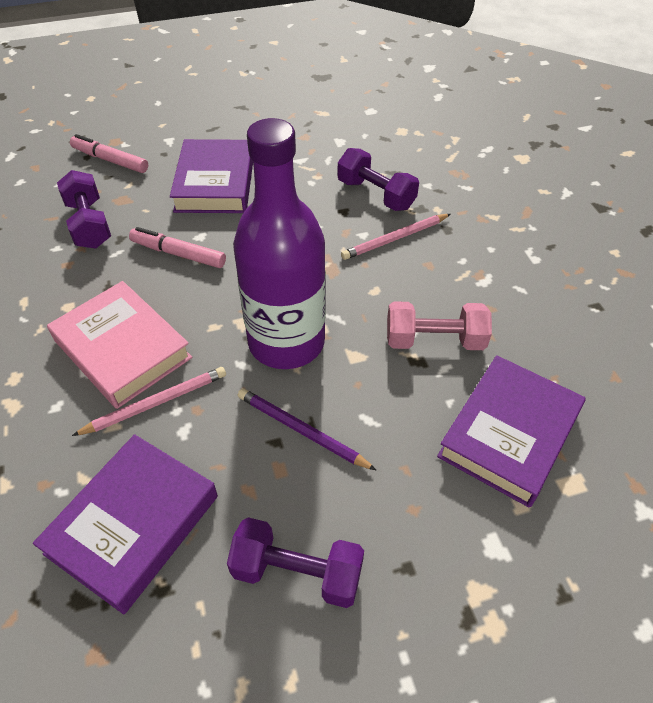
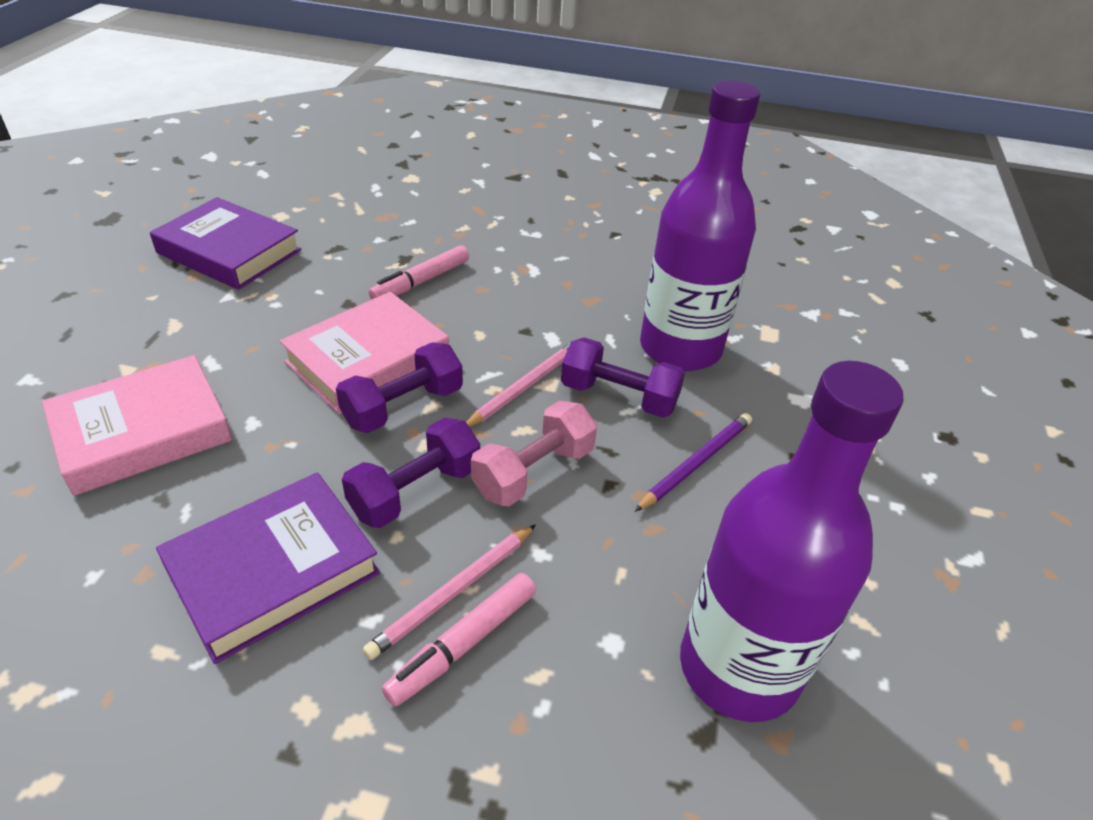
pink book: [47,281,192,409] = 1 -> [42,355,232,496] [280,292,449,414] = 2
purple book: [33,434,218,614] [170,139,253,213] [437,355,586,508] = 3 -> [150,197,301,290] [156,472,380,664] = 2
purple bottle: [233,118,326,369] = 1 -> [640,80,760,371] [680,361,904,722] = 2

